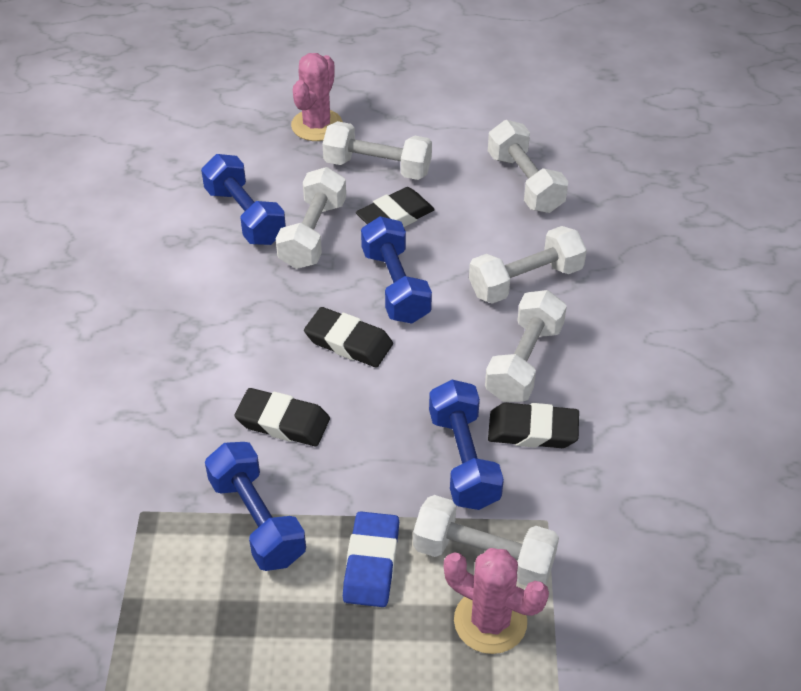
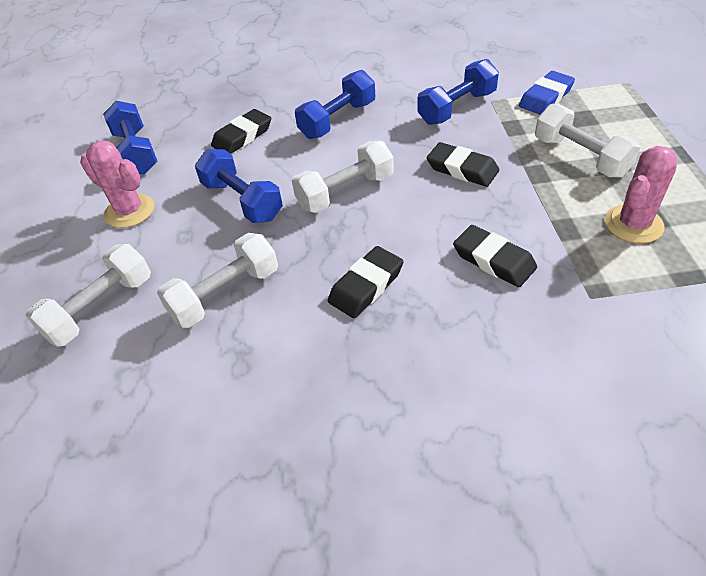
white dumbbell: [276,167,346,269] [323,121,432,180] [413,495,559,586] [469,226,587,304] [485,290,567,402] [488,120,568,213] = 6 -> [26,244,151,347] [157,233,278,328] [292,141,394,213] [535,104,640,178] = 4

